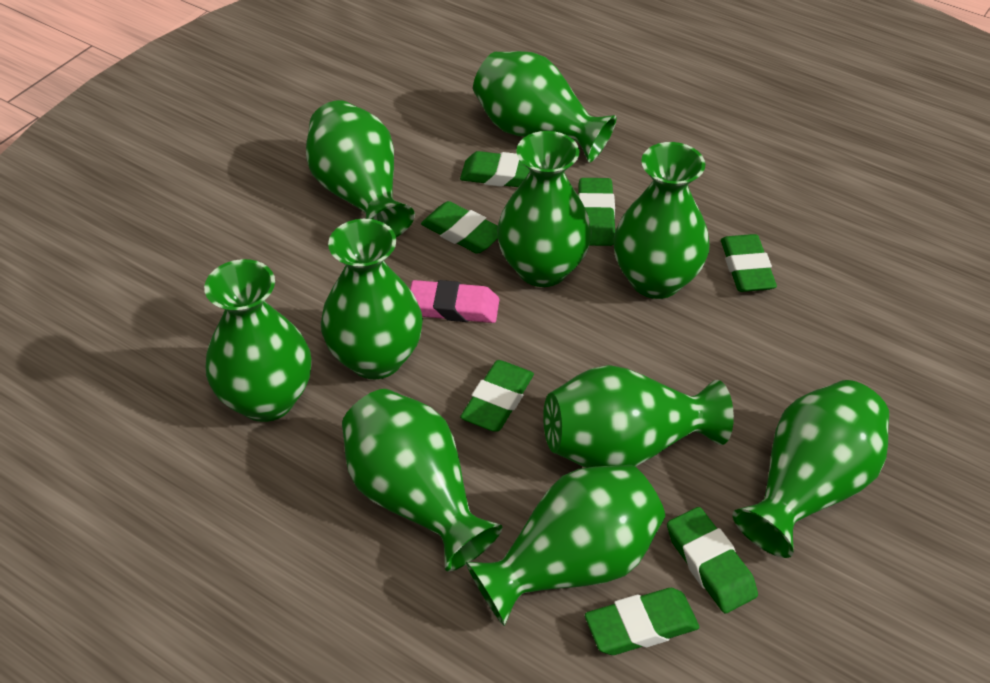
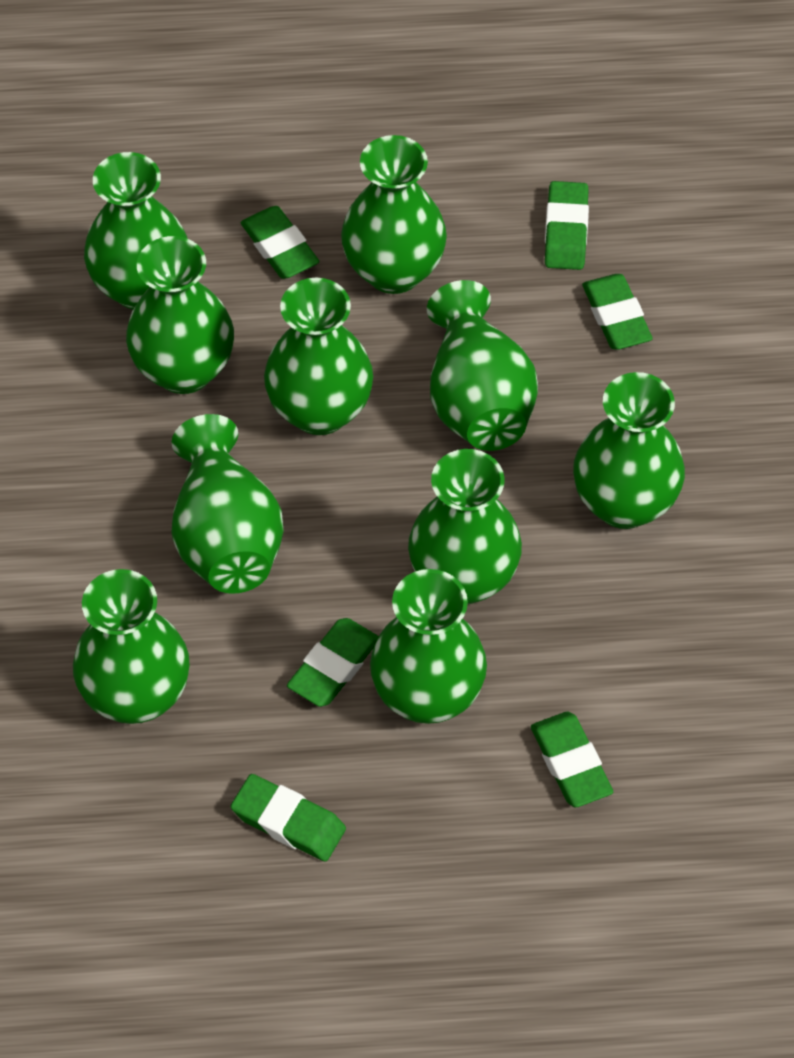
green eraser: [421,201,498,254] [460,151,530,187] [460,360,534,432] [578,178,615,246] [585,588,699,655] [667,507,758,613] [721,234,777,292] = 7 -> [231,774,346,861] [241,206,319,279] [287,618,379,707] [531,712,613,807] [545,181,589,270] [582,274,653,350] = 6
pink eraser: [410,280,499,323] = 1 -> none = 0

